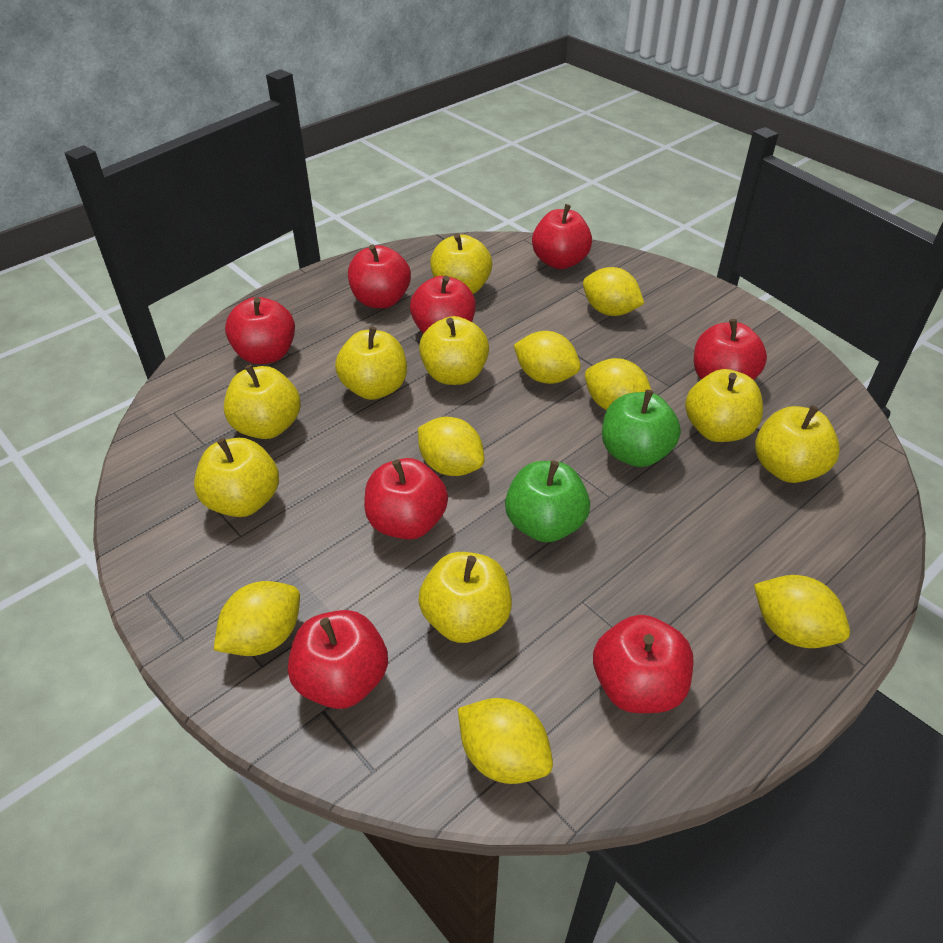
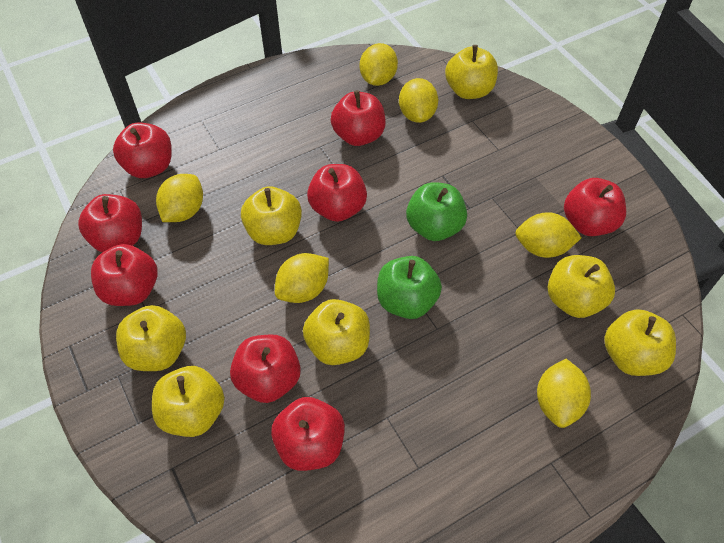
yellow apple: [194,438,279,517] [224,364,301,439] [335,326,407,400] [418,552,512,643] [419,316,489,385] [430,233,492,294] [685,369,763,442] [755,405,840,483] = 8 -> [116,305,186,371] [152,366,225,437] [241,186,302,245] [303,299,370,365] [445,45,498,99] [548,255,615,318] [604,309,676,376] = 7
yellow lemon: [214,581,300,656] [418,417,484,476] [458,698,553,784] [514,331,581,384] [583,267,644,316] [585,358,651,410] [754,575,850,648] = 7 -> [156,174,203,222] [275,253,329,303] [360,43,398,86] [399,78,438,123] [515,212,582,258] [537,359,591,428] = 6

